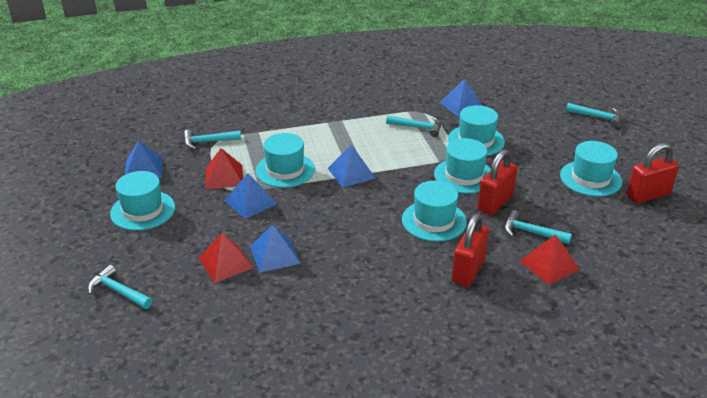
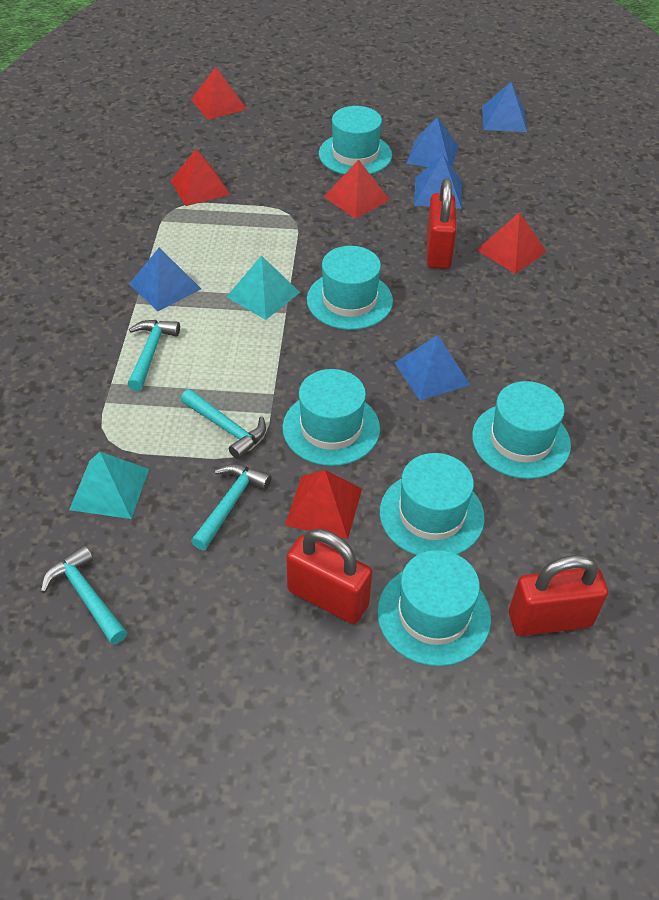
red pyramid: [198,233,254,283] [206,148,243,189] [520,234,580,285] = 3 -> [171,149,230,206] [191,67,247,120] [285,470,362,539] [324,160,390,219] [477,212,547,274] = 5
turquoise hammer: [88,265,153,309] [184,130,241,150] [386,115,441,137] [504,210,572,244] [566,103,621,127] = 5 -> [41,545,127,644] [127,320,180,391] [181,389,266,459] [191,464,272,550] = 4
turquoise pyramid: none = 0 -> [69,452,149,519] [227,255,300,320] = 2

